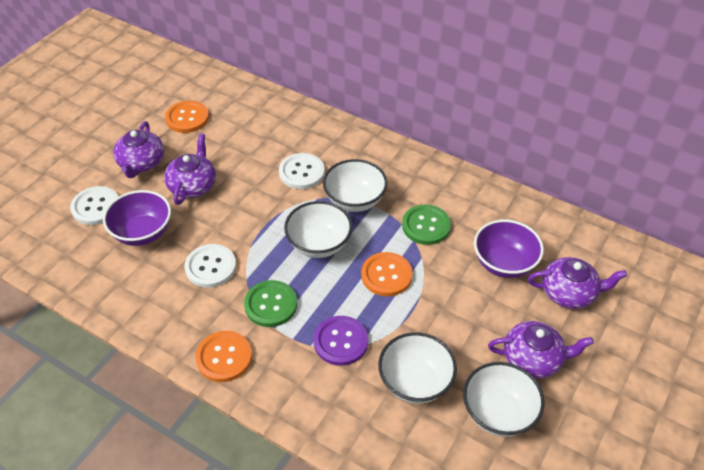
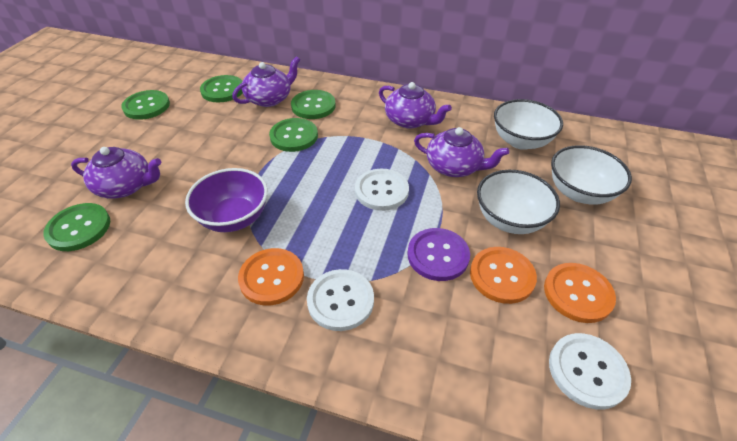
green button: [244,280,297,327] [402,205,451,245] = 2 -> [43,203,110,251] [121,90,170,120] [200,75,243,102] [269,118,318,152] [291,90,336,119] = 5
purple bowl: [103,190,171,246] [474,220,544,278] = 2 -> [185,168,268,232] = 1
white bowl: [284,201,352,258] [323,159,387,212] [378,332,457,404] [463,362,545,437] = 4 -> [477,170,560,234] [494,99,563,150] [551,145,632,204] = 3

